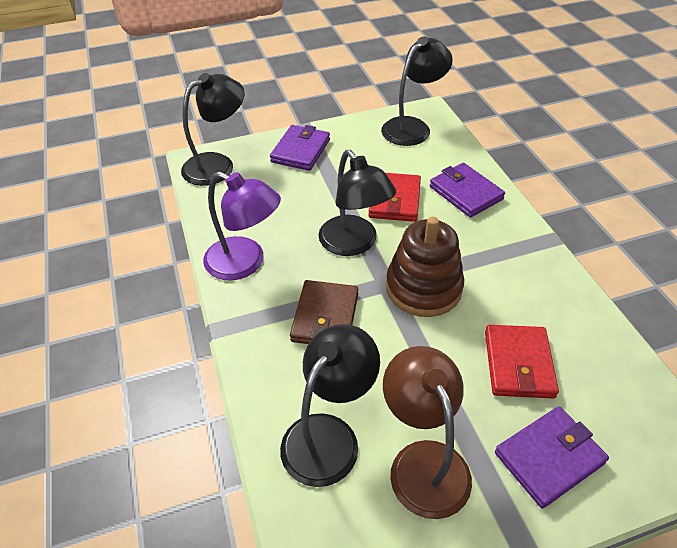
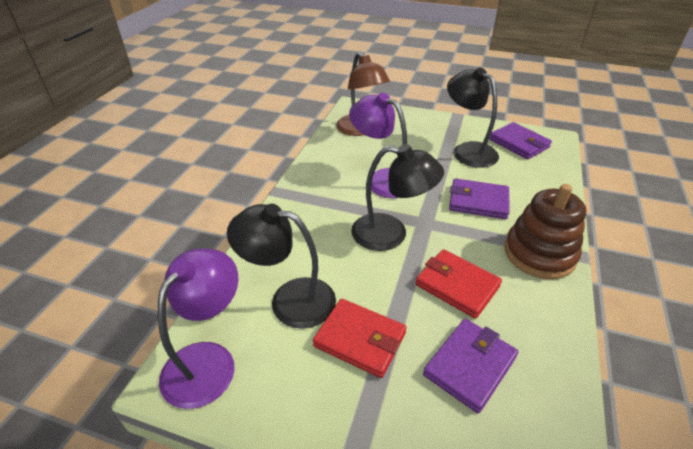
black lamp: [181,73,245,186] [280,324,380,487] [319,150,396,256] [381,37,453,146] = 4 -> [227,204,336,329] [351,144,444,251] [447,68,499,168] = 3
brown wallet: [290,280,358,344] = 1 -> none = 0
purple lamp: [203,172,281,281] = 1 -> [158,249,239,409] [349,93,407,198] = 2

